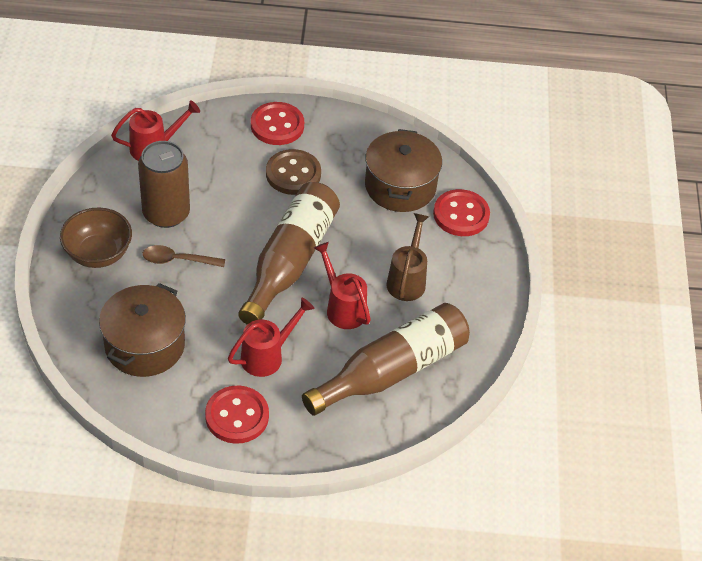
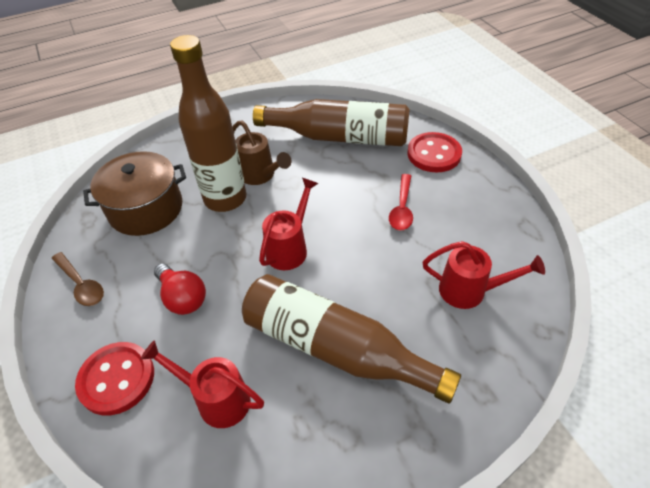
brown bottle: [238,182,340,325] [302,303,470,416] = 2 -> [170,35,246,212] [242,274,461,404] [253,99,410,146] = 3
brown bowl: [60,208,132,268] = 1 -> none = 0
brown button: [266,149,321,195] = 1 -> none = 0
brown can: [138,141,190,228] = 1 -> none = 0
brown pot: [99,283,186,377] [365,129,442,212] = 2 -> [83,151,186,236] = 1
red button: [205,386,269,444] [251,102,304,145] [433,189,490,236] = 3 -> [75,342,154,415] [407,132,462,172] = 2
red light bulb: none = 0 -> [154,264,206,315] = 1
red spoon: none = 0 -> [389,174,413,230] = 1

